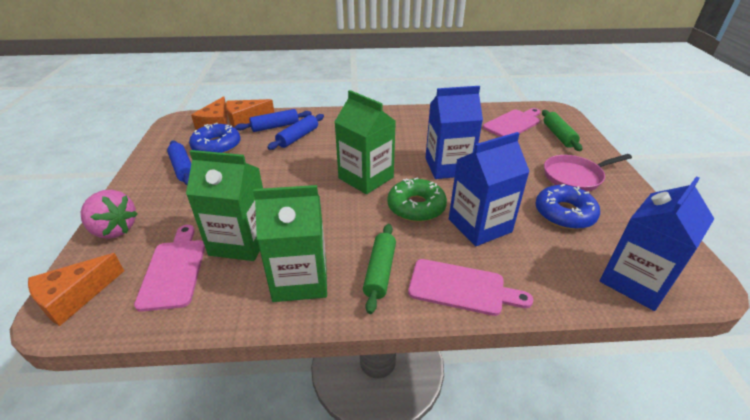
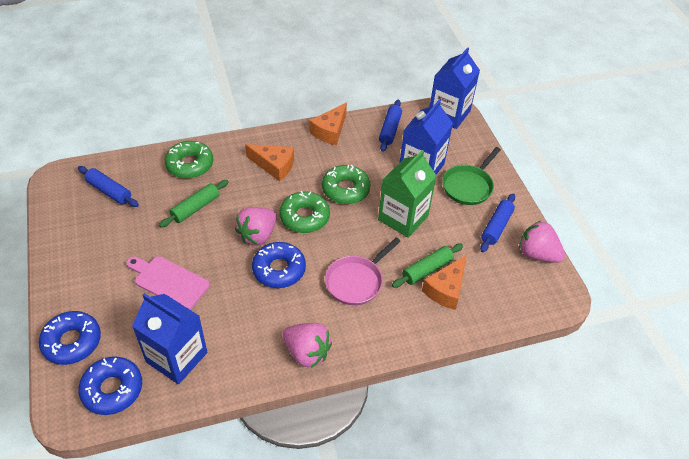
blue donut: [189,123,240,153] [535,184,600,229] = 2 -> [39,311,101,365] [78,357,142,415] [252,242,306,288] = 3
green carton: [186,150,263,261] [253,185,327,302] [335,90,396,194] = 3 -> [378,150,437,238] = 1
green donut: [387,177,447,222] = 1 -> [165,141,213,179] [279,191,330,233] [322,165,371,204] = 3
green pan: none = 0 -> [442,147,501,205] = 1
pink cutting board: [134,225,205,312] [408,259,533,316] [483,108,540,137] = 3 -> [126,256,210,309] = 1
pink strawberry: [81,190,138,239] = 1 -> [235,207,277,246] [282,323,332,368] [519,221,565,263] = 3

